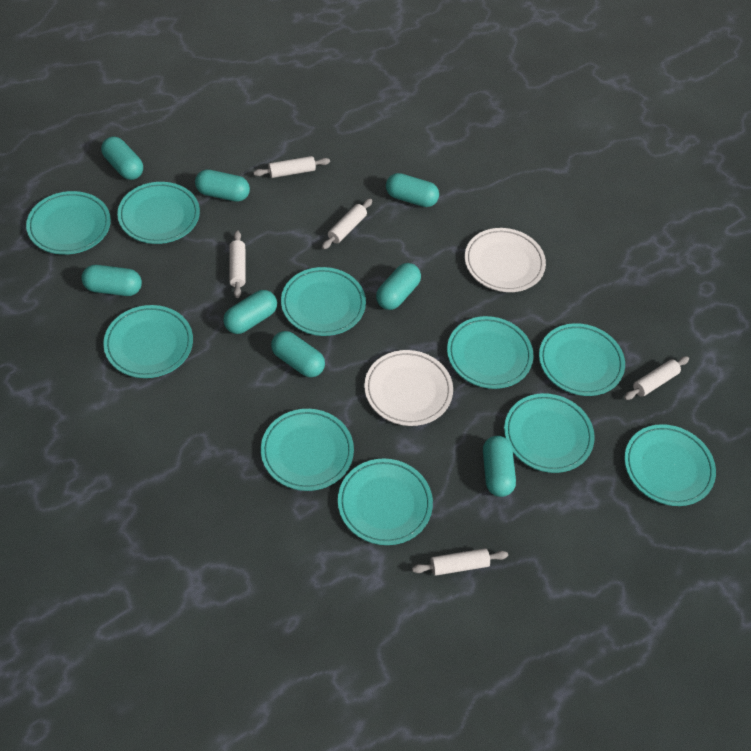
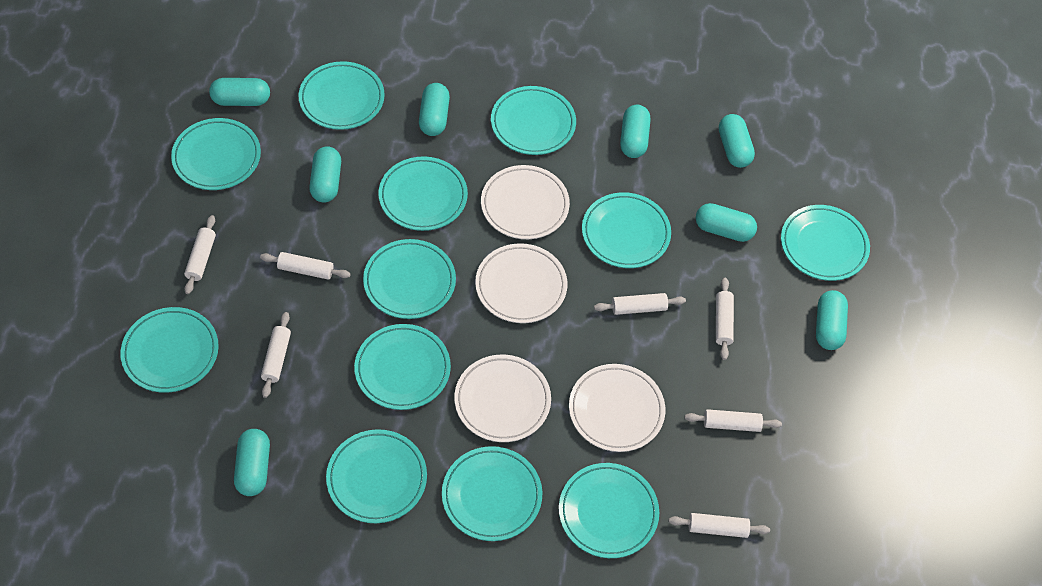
turquoise plate: [26,191,111,255] [103,305,193,378] [117,182,200,244] [261,409,354,491] [281,267,366,336] [338,459,433,545] [447,316,533,389] [504,393,595,473] [539,323,625,396] [624,424,716,506] = 10 -> [120,307,219,393] [171,118,261,190] [299,61,385,130] [326,429,427,523] [354,324,451,410] [363,239,456,319] [378,157,468,231] [442,446,542,541] [491,86,576,155] [559,463,659,558] [582,192,671,268] [781,205,870,281] = 12
white plate: [364,350,453,426] [465,228,546,292] = 2 -> [454,355,551,442] [475,243,568,323] [481,165,570,239] [569,364,665,452] = 4
white rolling pin: [229,231,246,298] [253,156,330,178] [322,199,372,249] [412,548,508,576] [624,356,689,400] = 5 -> [184,215,216,294] [260,252,351,280] [261,312,291,398] [594,293,686,315] [669,513,770,538] [685,409,782,432] [716,278,734,360] = 7

